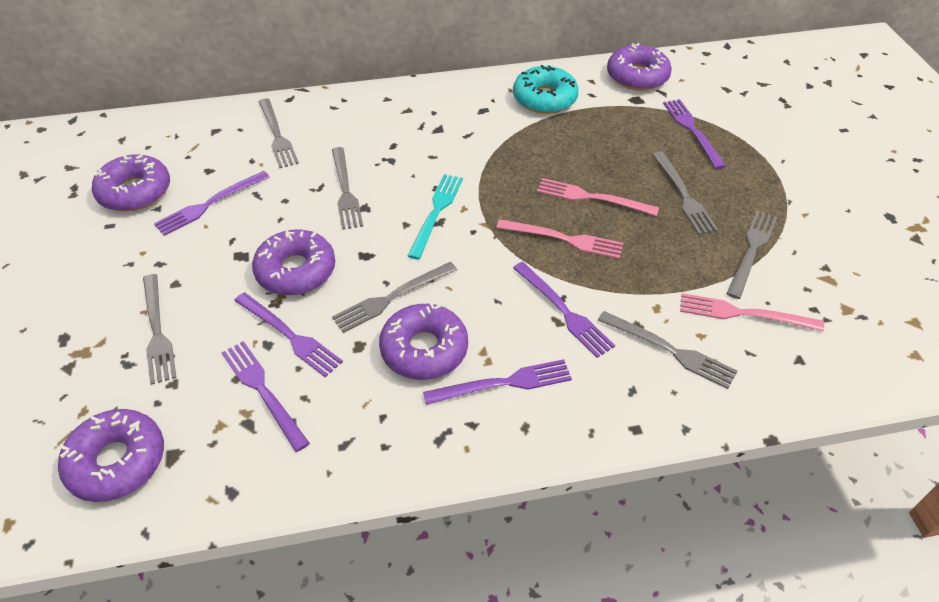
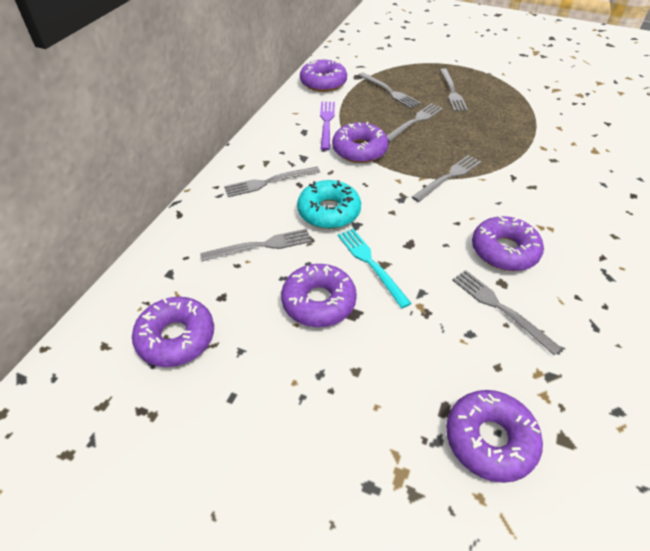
pink fork: [496,219,623,259] [537,178,659,216] [680,293,824,332] = 3 -> none = 0
purple donut: [58,409,164,502] [92,154,170,211] [252,230,335,295] [379,303,468,380] [607,43,672,91] = 5 -> [132,297,214,367] [281,264,357,327] [300,60,347,92] [332,122,389,163] [446,390,543,483] [472,216,544,271] = 6
purple fork: [154,171,269,236] [222,341,310,452] [234,293,343,377] [423,359,572,405] [513,262,615,358] [663,99,726,169] = 6 -> [320,102,335,150] = 1

